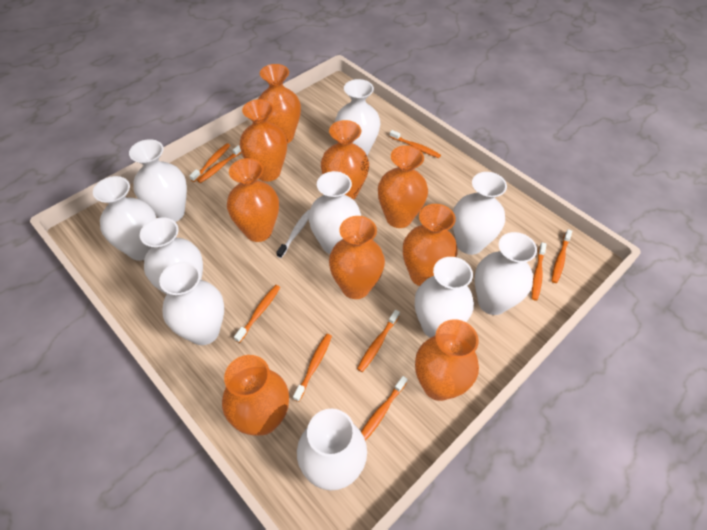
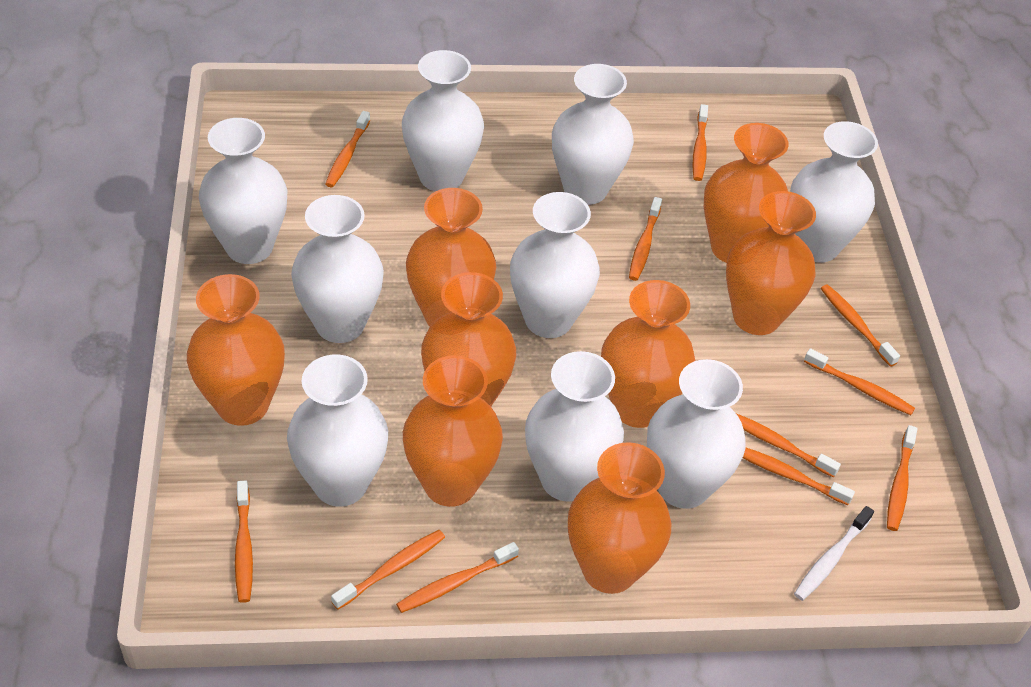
orange toothbrush: [190,143,230,182] [197,144,242,183] [234,285,280,343] [293,334,332,402] [357,310,400,372] [361,376,407,441] [389,130,441,158] [532,242,546,301] [552,229,572,283] = 9 -> [235,481,253,603] [325,111,370,187] [331,530,445,610] [396,542,519,613] [629,197,662,281] [692,104,708,181] [736,413,841,478] [743,448,855,505] [804,348,915,415] [821,284,900,367] [887,425,917,531] = 11
orange vase: [222,355,289,436] [227,158,279,242] [240,99,287,182] [258,64,301,143] [321,120,369,200] [329,216,385,299] [378,145,428,228] [403,204,458,286] [415,319,479,401] = 9 -> [187,274,285,426] [403,355,503,507] [406,188,496,327] [421,272,516,406] [568,442,671,594] [601,280,695,428] [704,123,789,263] [726,191,816,335] = 8
white vase: [93,176,156,261] [129,139,187,222] [140,218,203,295] [159,262,224,345] [297,409,367,490] [308,171,361,254] [335,79,380,156] [415,257,474,338] [453,172,507,255] [475,232,537,315] = 10 -> [199,118,288,264] [287,355,388,507] [291,195,384,343] [402,50,484,191] [510,192,600,338] [525,351,624,502] [552,64,634,205] [647,359,746,509] [790,121,878,263] = 9

